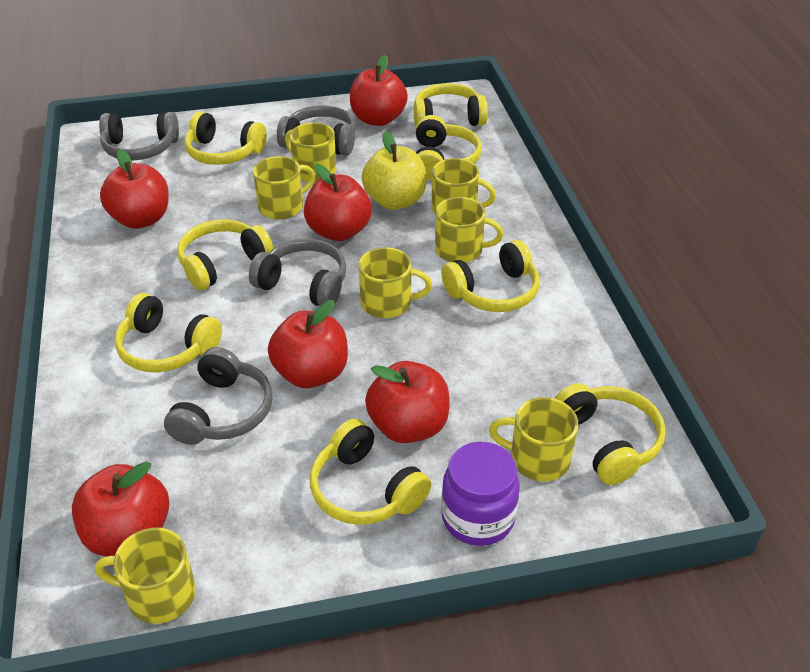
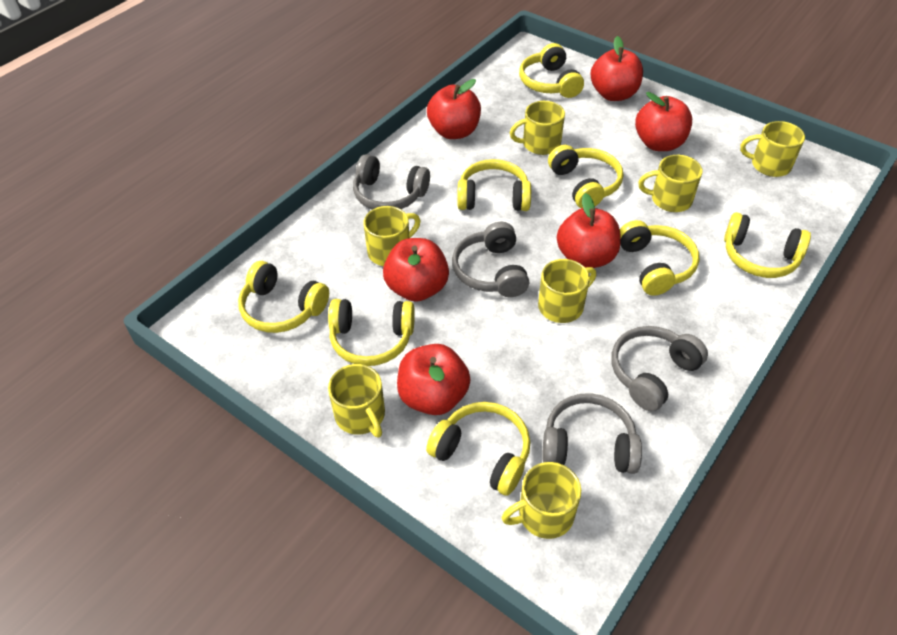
purple jar: [441,442,520,546] = 1 -> none = 0
yellow apple: [362,131,427,210] = 1 -> none = 0

